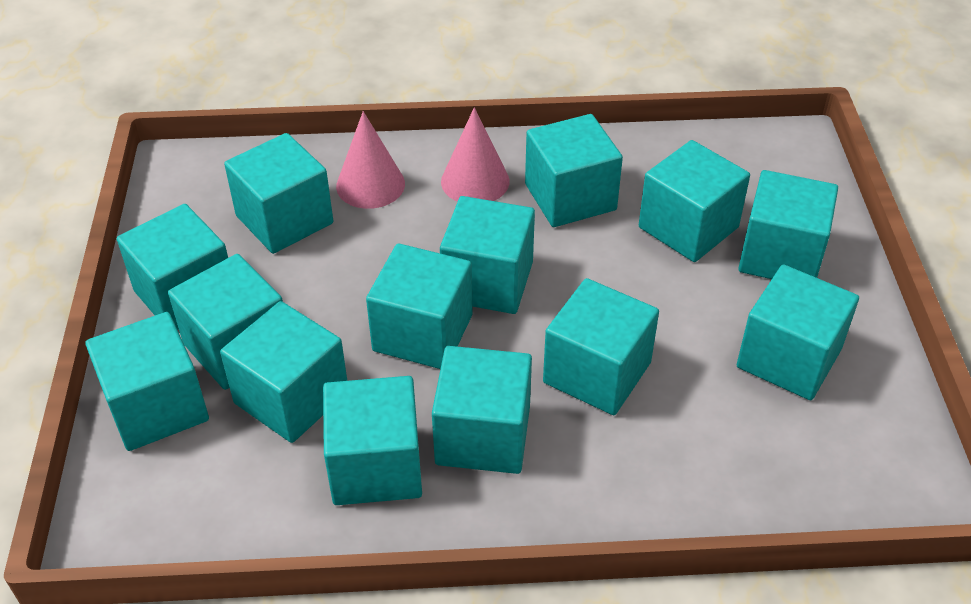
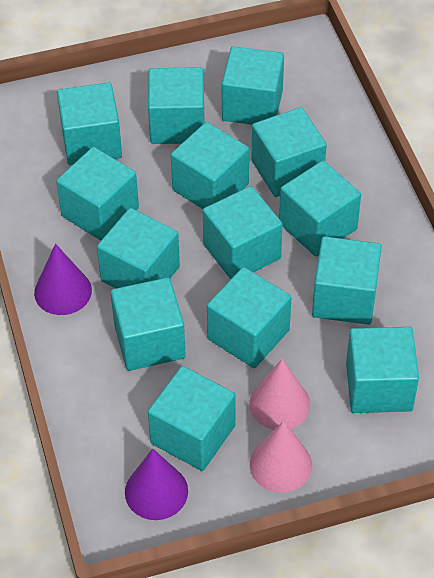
purple cone: none = 0 -> [34,244,92,315] [125,449,188,520] = 2

